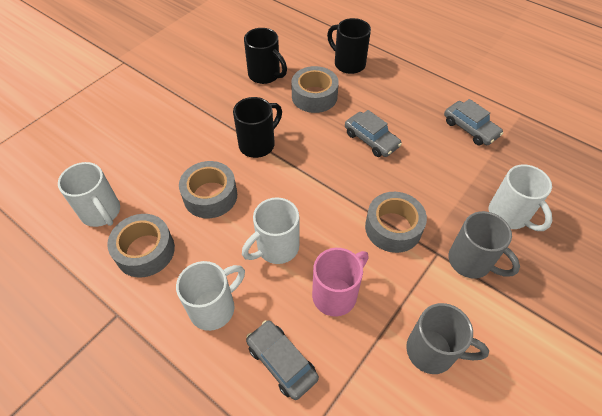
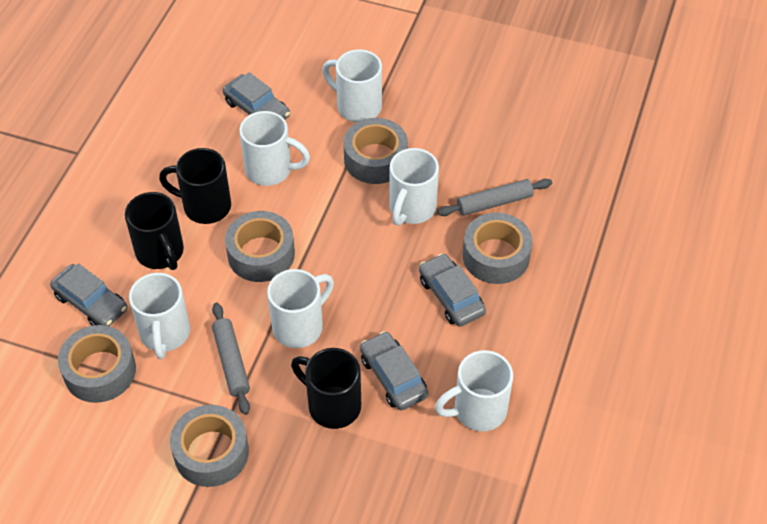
grey car: [246,320,319,400] [345,110,402,157] [444,99,503,145] = 3 -> [50,263,127,326] [222,72,290,120] [360,331,428,410] [419,253,486,327] = 4
grey mug: [406,303,489,374] [448,211,520,279] = 2 -> none = 0
grey rolling pin: none = 0 -> [212,303,250,415] [437,179,552,216] = 2
grey tape: [107,214,175,278] [179,161,237,218] [291,66,339,113] [365,192,427,253] = 4 -> [58,325,136,403] [170,405,249,487] [225,211,295,282] [343,118,408,184] [463,213,532,284] = 5
pink mug: [312,248,369,316] = 1 -> none = 0
white mug: [58,162,120,227] [176,261,245,331] [242,197,299,264] [489,164,552,231] = 4 -> [129,273,190,359] [239,111,310,186] [267,269,334,348] [322,49,382,122] [389,148,439,226] [435,350,513,431] = 6

